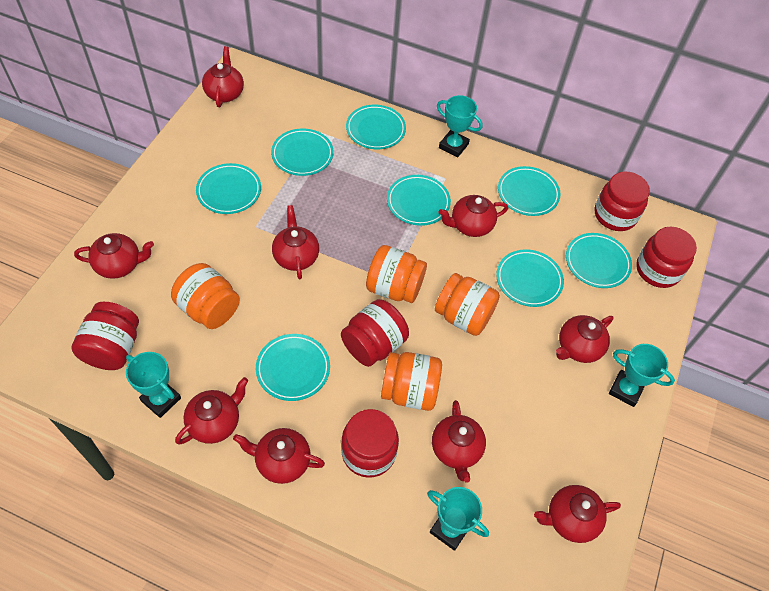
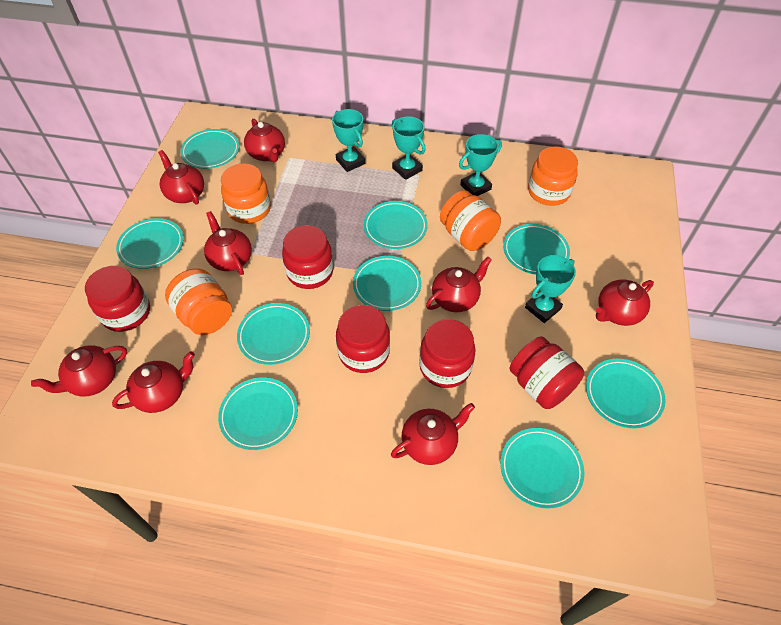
red teapot: [74,233,154,279] [175,377,248,445] [202,46,244,107] [233,428,325,484] [272,205,319,279] [432,400,486,483] [438,195,508,237] [534,485,621,543] [556,315,614,363] = 9 -> [31,345,127,397] [112,351,195,413] [158,150,204,205] [204,211,252,275] [244,119,285,162] [391,403,475,465] [426,257,492,312] [596,280,654,326] = 8
turquoise plate: [196,163,261,214] [256,334,330,401] [271,128,334,176] [346,105,406,149] [387,175,451,226] [496,249,564,307] [498,166,561,216] [566,233,632,288] = 8 -> [116,218,184,269] [181,129,240,169] [218,378,298,450] [237,303,310,365] [353,256,421,311] [364,201,428,249] [500,428,584,509] [503,224,570,275] [586,359,666,428] = 9

